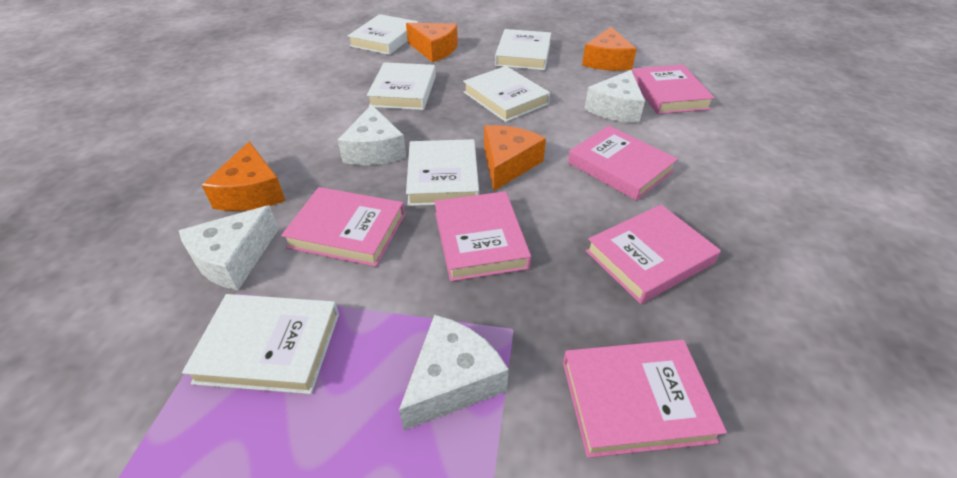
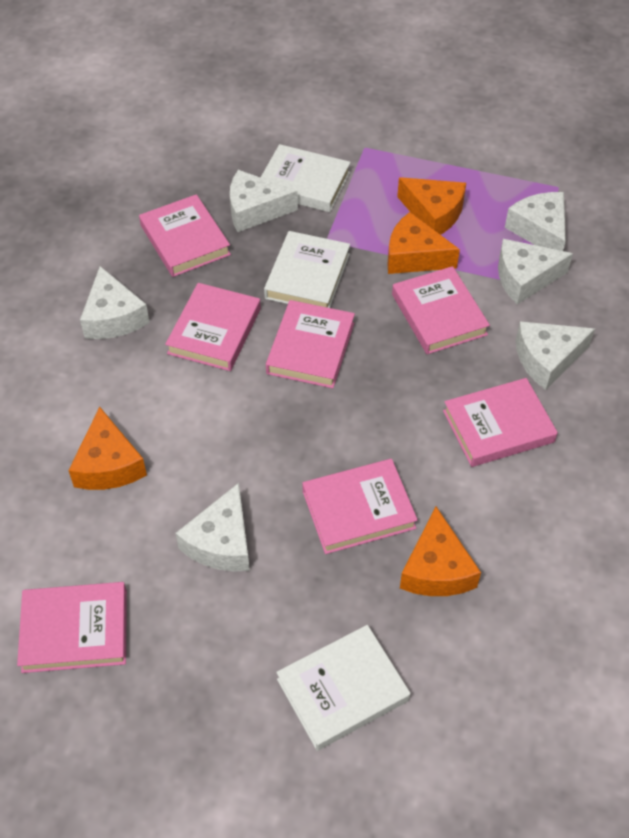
pink book: [281,187,405,267] [434,191,531,281] [563,340,727,458] [568,126,678,201] [586,205,721,304] [633,65,715,114] = 6 -> [17,582,127,673] [139,194,231,277] [165,283,261,371] [266,300,355,388] [302,459,418,554] [392,266,490,354] [443,378,558,467] = 7
white book: [182,294,339,394] [348,14,418,55] [367,62,436,110] [406,139,479,206] [463,66,550,122] [495,29,551,70] = 6 -> [260,144,351,212] [264,231,350,308] [276,625,410,751] = 3
white cheese: [179,205,279,290] [338,105,406,165] [399,315,509,430] [584,70,645,123] = 4 -> [80,266,150,339] [176,483,250,572] [230,170,298,232] [498,239,573,304] [505,192,566,251] [516,321,595,390] = 6

